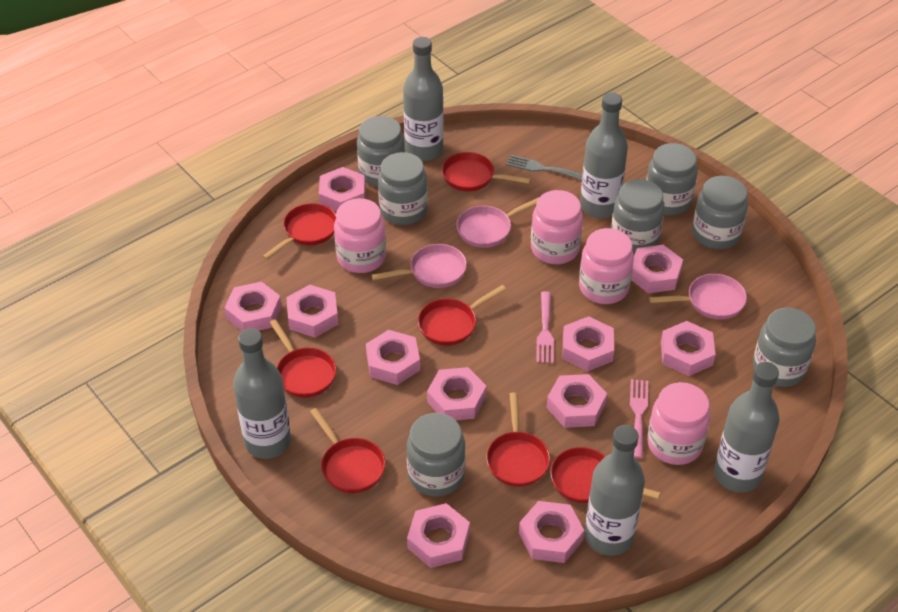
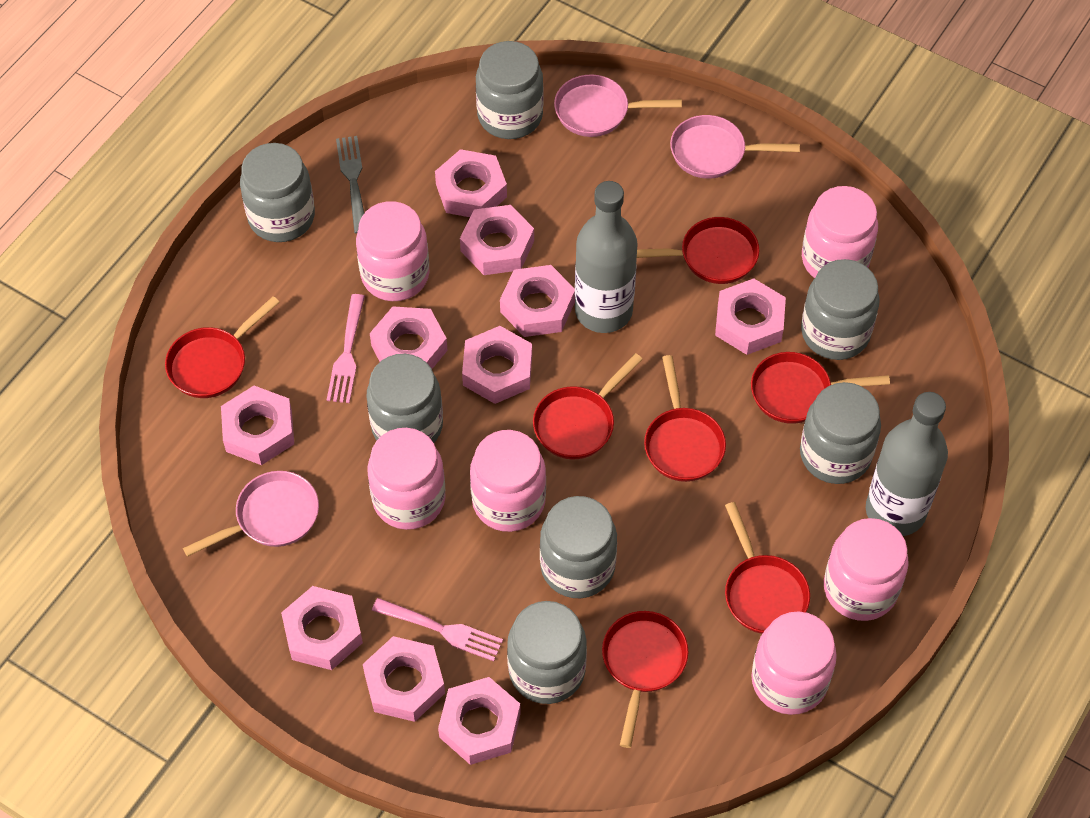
grey bottle: [233,328,291,459] [403,37,444,161] [580,93,628,218] [585,425,645,556] [714,362,779,493] = 5 -> [575,181,638,333] [866,392,948,536] = 2
pink jar: [334,198,386,273] [531,190,583,264] [579,228,634,304] [647,382,710,465] = 4 -> [356,201,429,301] [368,428,446,530] [470,430,546,532] [751,611,837,715] [802,186,878,278] [824,518,909,621] = 6
pink nut: [224,282,282,331] [286,285,338,337] [319,167,365,212] [366,330,420,385] [407,503,470,568] [427,367,486,420] [519,501,584,563] [547,374,607,428] [563,316,614,371] [631,245,683,293] [661,321,716,376] = 11 -> [221,386,294,465] [281,586,363,670] [363,636,445,722] [370,306,448,369] [435,149,507,217] [438,677,521,765] [460,205,534,275] [462,326,532,404] [500,265,575,337] [715,278,786,355] = 10

